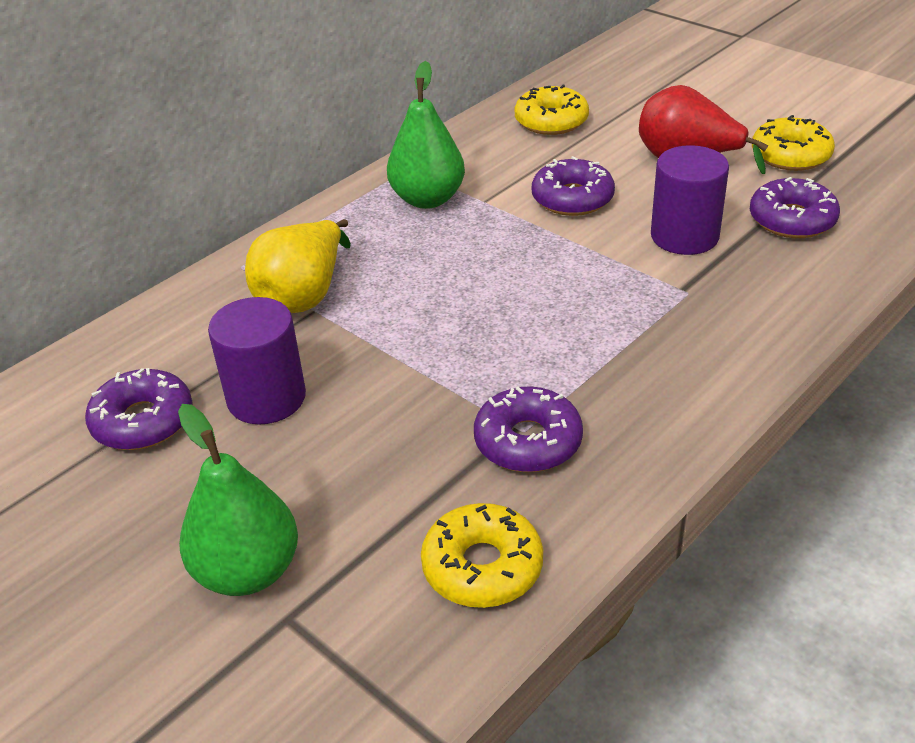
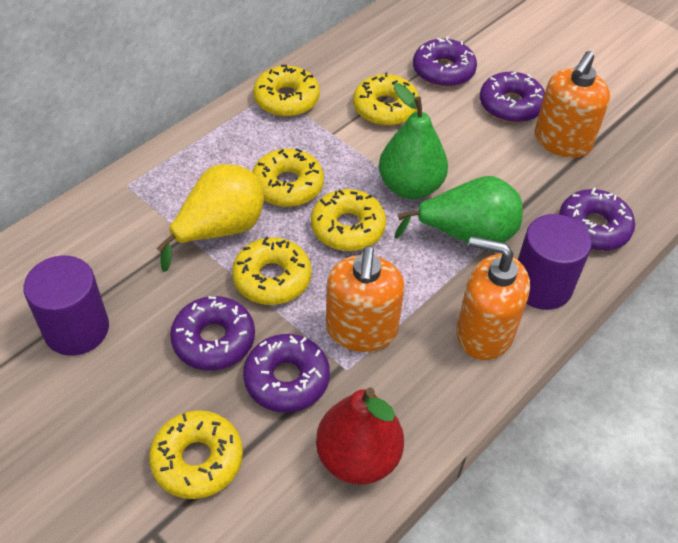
orange soap dispenser: none = 0 -> [326,246,404,352] [457,236,530,360] [535,51,610,158] = 3
purple donut: [85,368,193,450] [474,387,583,472] [532,156,615,216] [750,177,840,238] = 4 -> [170,296,255,370] [243,334,330,412] [413,37,477,87] [480,72,545,123] [559,187,635,251] = 5
yellow donut: [421,503,543,608] [515,85,589,135] [752,115,835,171] = 3 -> [149,410,243,499] [232,236,312,305] [252,148,324,207] [253,65,320,117] [311,189,386,251] [353,72,419,126] = 6

